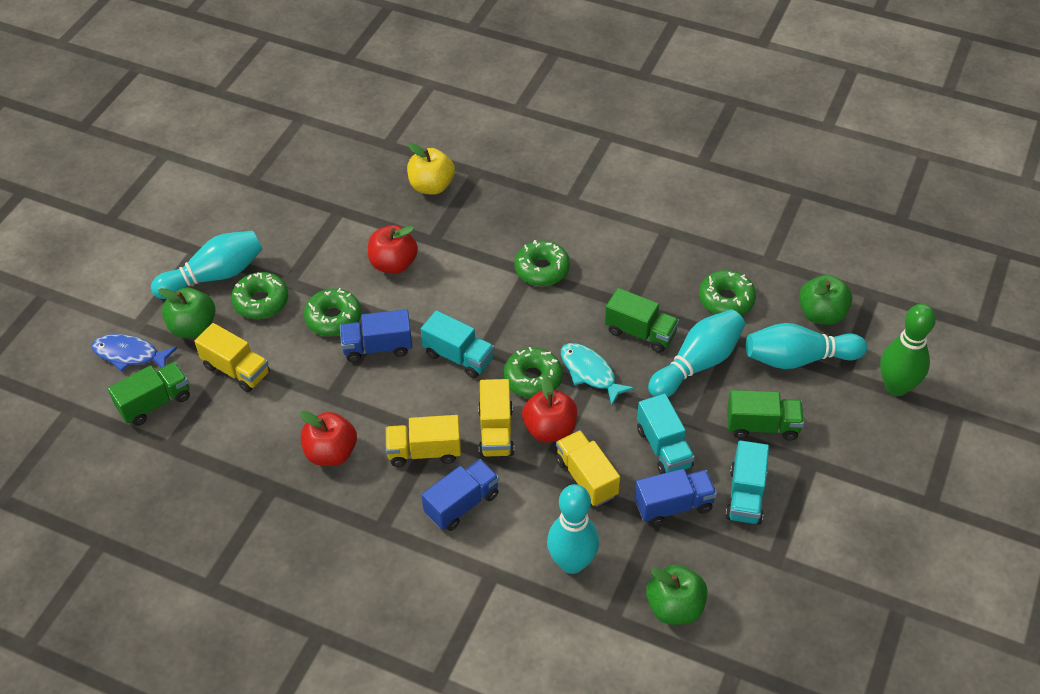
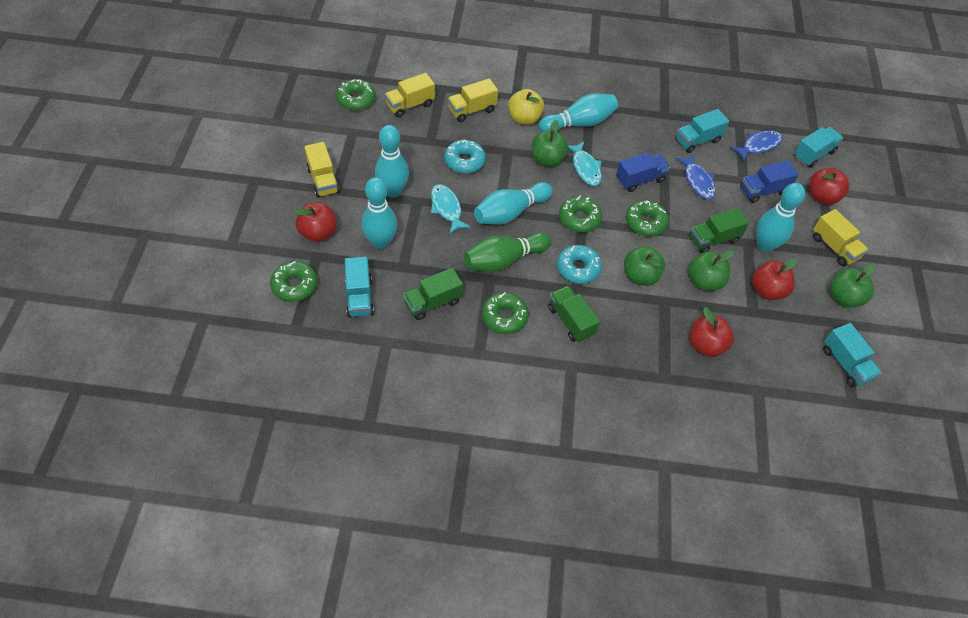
blue fish: [92,334,177,372] = 1 -> [675,154,716,200] [730,131,782,162] = 2
blue truck: [340,309,412,362] [421,459,499,531] [634,469,717,526] = 3 -> [616,152,670,192] [740,160,799,203] = 2
green apple: [158,288,216,338] [646,564,707,625] [799,275,852,325] = 3 -> [532,120,569,167] [624,246,665,286] [688,250,734,291] [830,264,876,308] = 4
red apple: [299,411,357,466] [368,225,418,274] [522,375,577,442] = 3 -> [294,203,337,242] [690,307,734,357] [752,258,798,300] [810,168,850,205] = 4
turquoise bowling pin: [151,231,263,299] [547,484,599,574] [648,309,745,397] [746,323,867,369] = 4 -> [362,177,398,249] [375,125,409,198] [474,182,553,225] [538,94,618,132] [756,183,805,252] = 5
turquoise donut: none = 0 -> [444,140,486,174] [557,245,602,284] = 2
turquoise fish: [561,343,634,406] = 1 -> [431,184,471,234] [568,142,602,186] = 2
turquoise truck: [421,310,495,378] [637,394,695,474] [725,440,769,525] = 3 -> [345,257,374,317] [675,109,729,153] [794,127,843,168] [823,323,882,387] = 4

